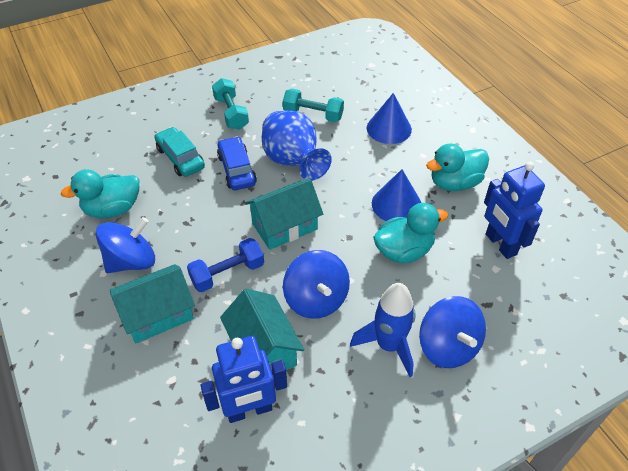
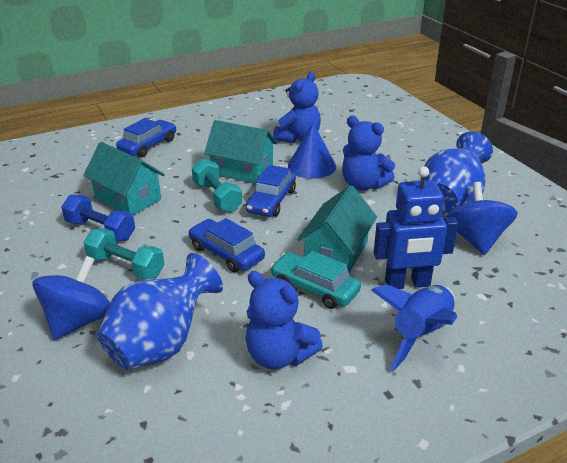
blue car: [217,136,257,190] = 1 -> [116,118,176,157] [188,218,265,272] [246,165,296,217] = 3
blue cone: [367,93,412,144] [372,169,421,221] = 2 -> [288,123,336,179] = 1
blue robot: [201,336,287,423] [484,162,545,259] = 2 -> [374,166,458,289] = 1
blue spinning top: [95,217,155,273] [283,250,350,319] [419,296,486,368] = 3 -> [32,256,110,340] [445,182,518,255] = 2
blue teddy bear: none = 0 -> [245,271,323,370] [273,72,321,143] [342,116,395,191] = 3
blue vase: [262,110,332,181] = 1 -> [97,253,223,370] [424,131,493,213] = 2
turquoise duck: [61,169,139,218] [373,203,448,263] [426,144,489,191] = 3 -> none = 0

